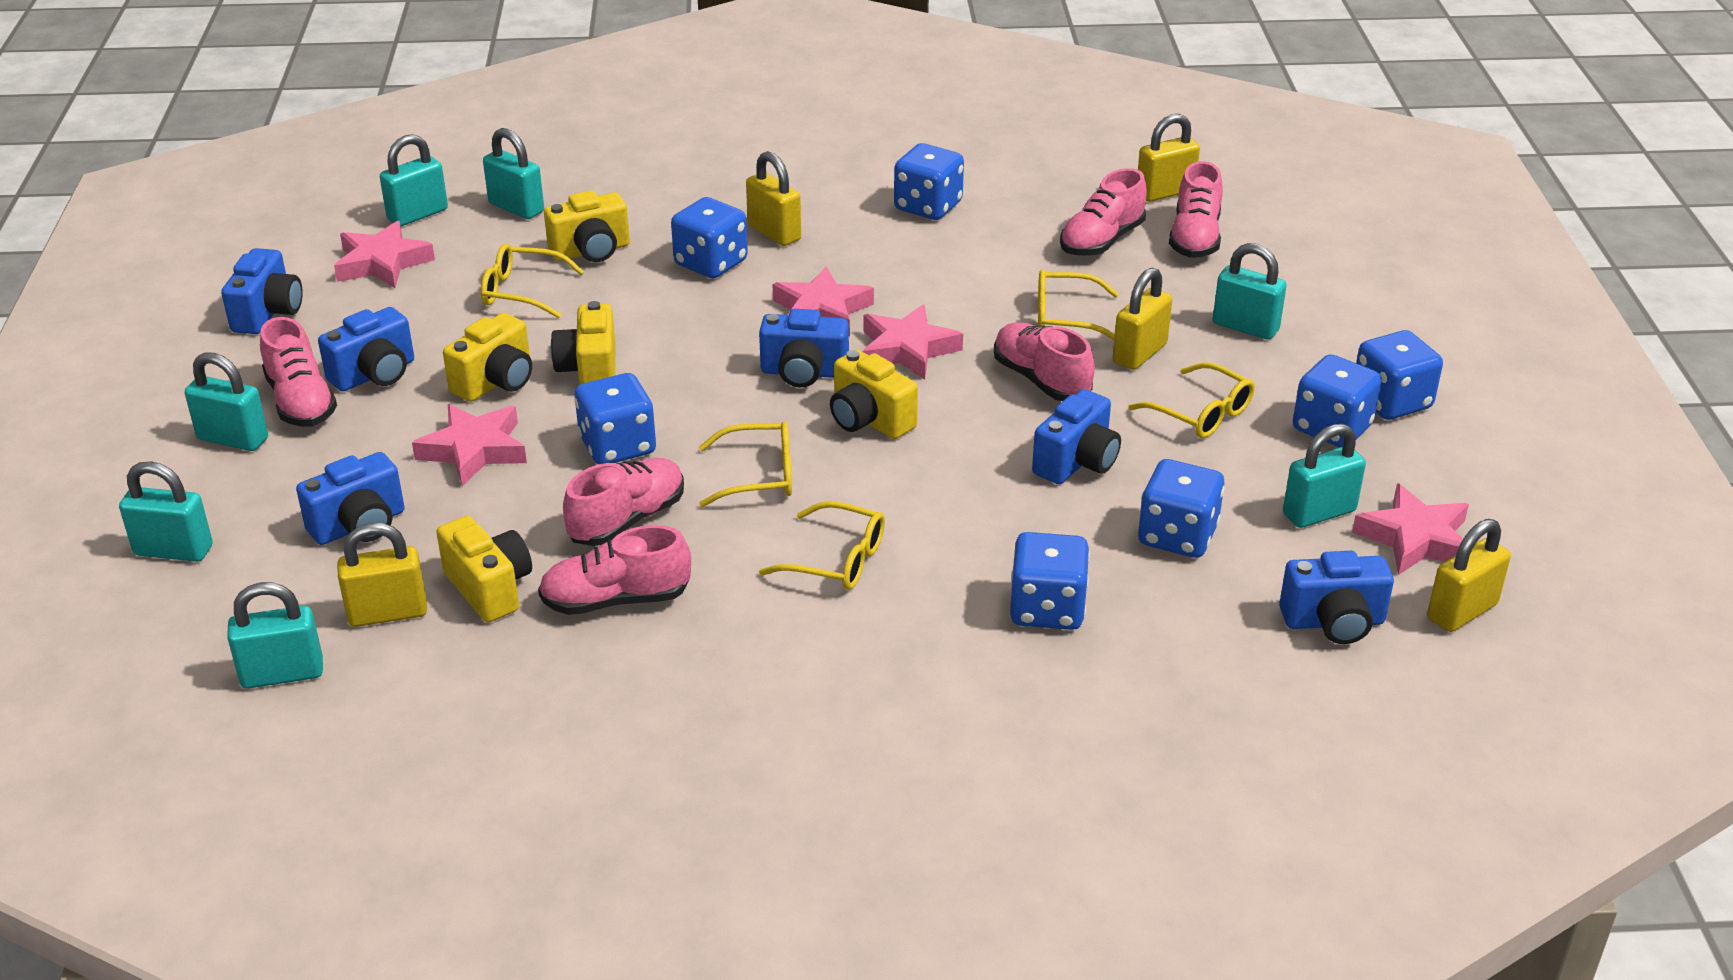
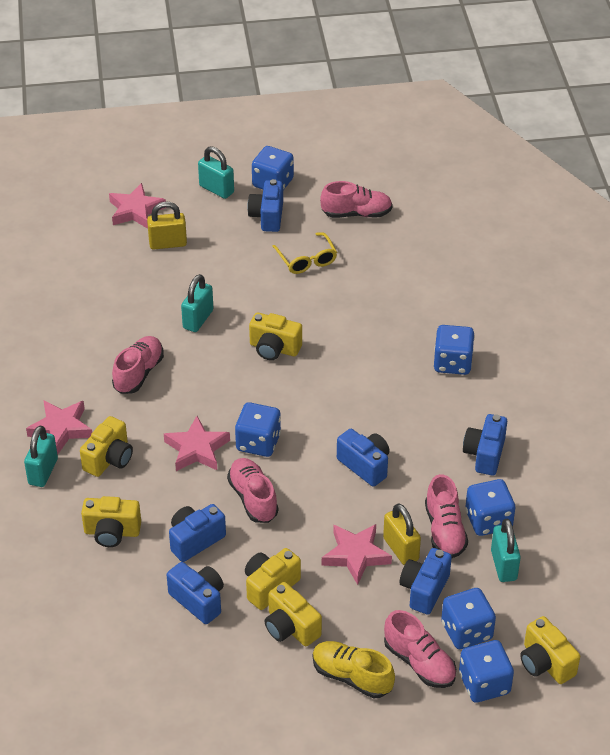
blue dice: [575,373,656,464] [671,197,748,278] [894,143,964,220] [1010,532,1090,630] [1138,459,1224,558] [1293,354,1382,447] [1356,330,1443,420] = 7 -> [235,402,281,457] [252,146,294,190] [434,325,475,375] [441,588,496,649] [459,640,514,702] [465,479,515,536] = 6
pink shoe: [260,317,337,427] [538,525,691,615] [563,458,684,546] [994,323,1095,401] [1060,168,1147,256] [1169,161,1223,258] = 6 -> [112,336,164,394] [227,458,278,523] [320,181,393,218] [384,610,456,688] [425,474,468,558] = 5
pink star: [334,221,435,288] [412,404,527,487] [773,267,874,337] [862,304,963,380] [1352,483,1469,575] = 5 -> [26,400,92,455] [109,183,166,229] [164,416,230,471] [322,524,392,585] = 4
turquoise padlock: [119,461,213,562] [185,352,268,451] [227,582,323,689] [380,134,448,226] [483,128,544,219] [1213,243,1287,340] [1283,424,1366,528] = 7 -> [24,426,58,487] [181,274,213,332] [198,146,234,199] [491,519,521,582] = 4
yellow camera: [436,516,532,622] [443,313,532,402] [544,191,630,262] [551,301,615,385] [830,350,918,439] = 5 -> [80,416,133,477] [81,496,141,547] [245,548,301,610] [249,312,302,360] [264,582,322,646] [520,616,580,684] = 6
yellow glasses: [481,244,584,318] [699,421,792,507] [759,501,885,590] [1038,269,1119,340] [1129,362,1255,438] = 5 -> [272,232,337,274] = 1
yellow padlock: [337,523,427,627] [746,151,801,246] [1113,268,1172,370] [1138,114,1200,202] [1427,519,1511,632] = 5 -> [147,202,187,249] [383,503,421,565] = 2
yellow shoe: none = 0 -> [313,641,395,699] = 1

